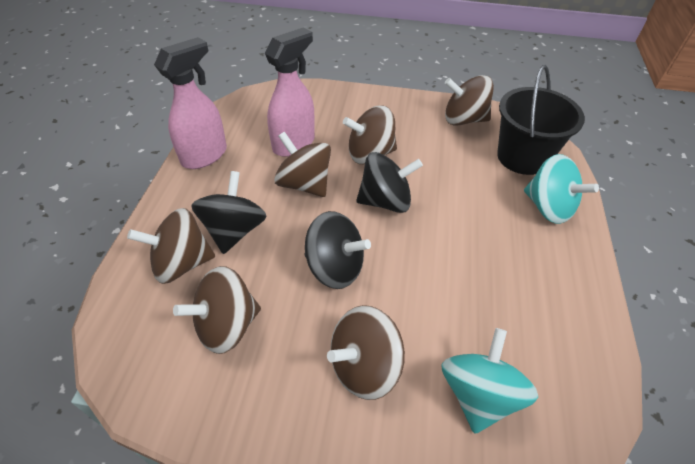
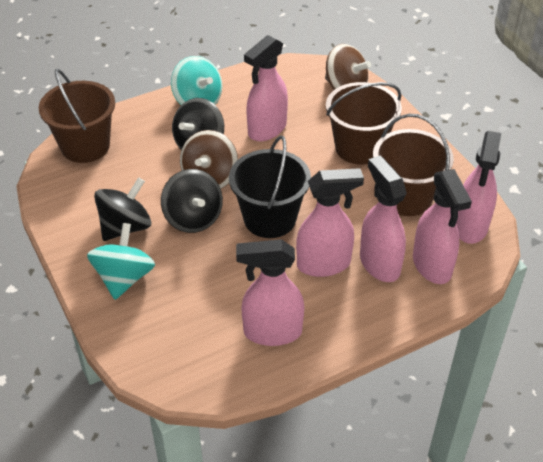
brown bucket: none = 0 -> [39,69,115,163] [326,82,402,165] [373,114,454,216] = 3
brown spinning top: [127,208,215,284] [173,266,261,354] [274,132,331,197] [327,305,405,400] [343,105,397,164] [445,75,494,126] = 6 -> [180,130,238,189] [325,44,371,90] = 2
pink spray bottle: [154,37,227,169] [265,28,315,157] = 2 -> [236,239,304,346] [244,35,288,141] [296,168,364,277] [360,156,407,282] [413,169,472,284] [456,131,501,244] = 6

